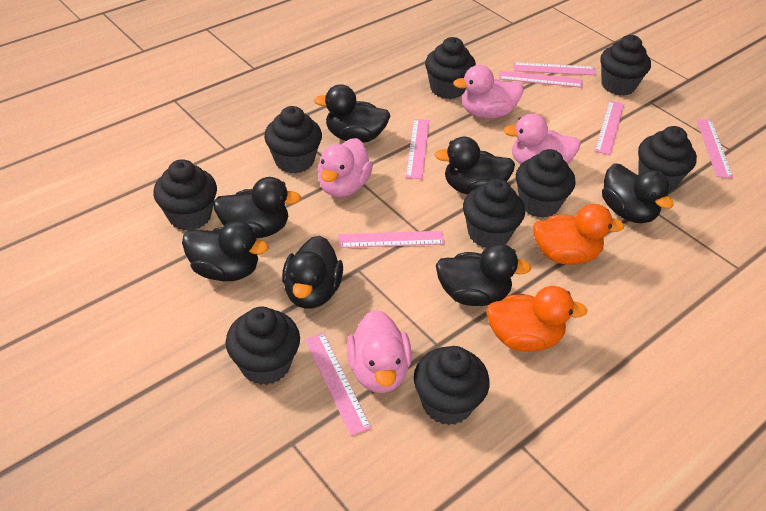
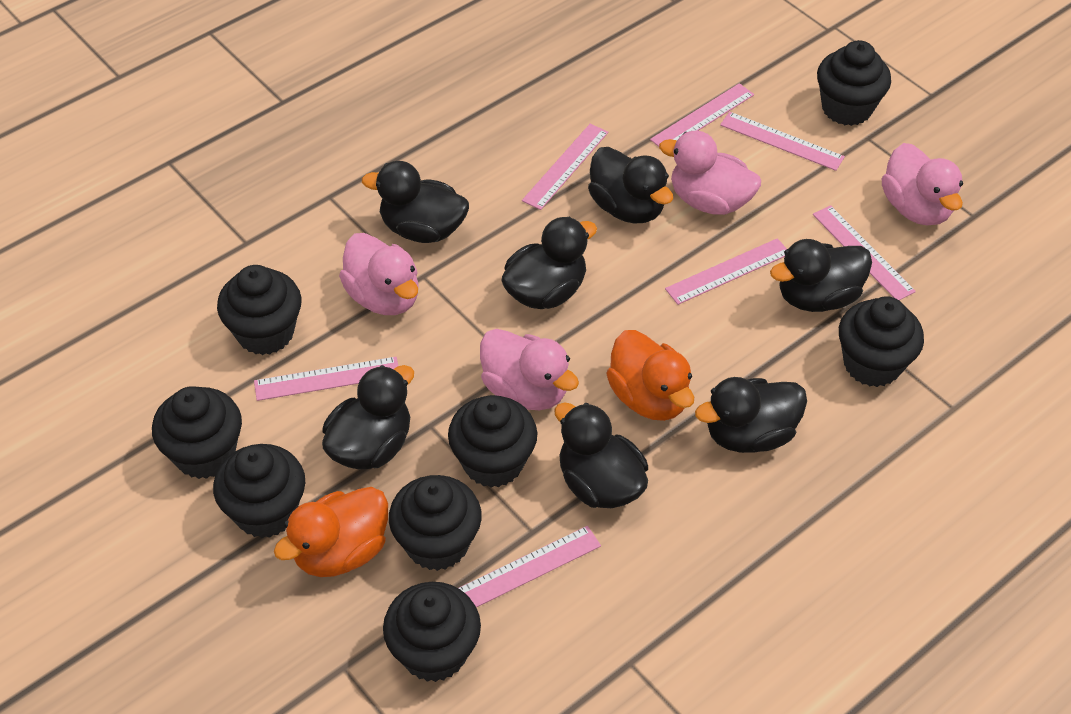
black cupcake: [153,159,217,231] [226,307,300,385] [264,106,322,173] [414,346,490,425] [425,37,476,99] [463,178,525,248] [516,149,576,218] [601,35,651,95] [638,126,697,191] = 9 -> [152,386,242,479] [213,444,305,538] [217,265,302,355] [383,582,481,682] [389,475,482,571] [448,395,537,488] [817,40,891,126] [839,296,924,387] = 8

